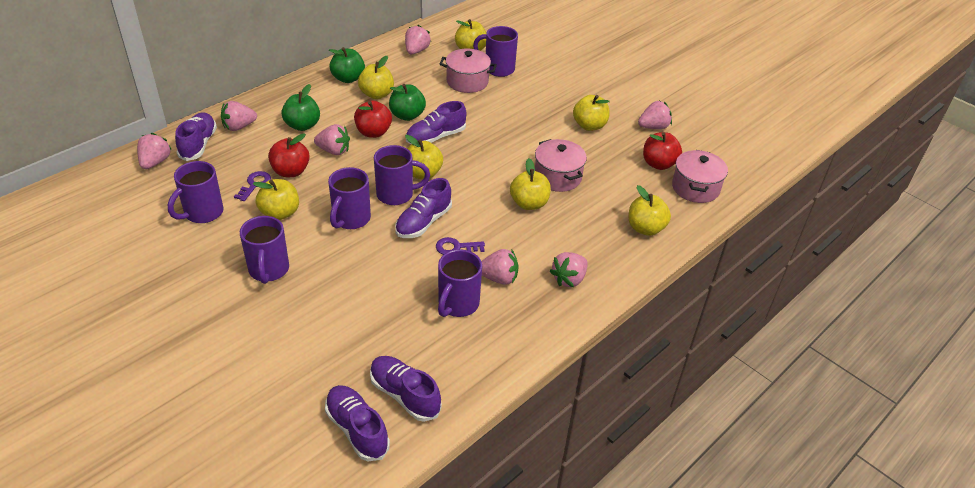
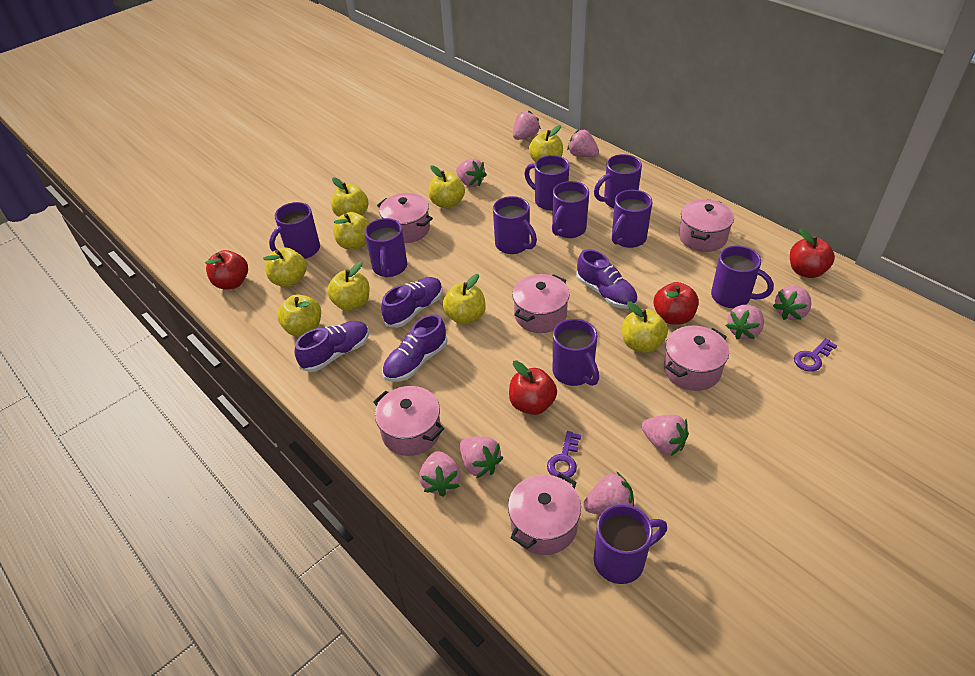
green apple: [282,84,320,131] [329,47,365,83] [389,84,426,121] = 3 -> none = 0
pink pot: [440,49,497,93] [535,139,587,192] [672,150,728,203] = 3 -> [373,386,444,456] [377,193,433,243] [508,473,581,555] [512,274,570,333] [664,326,729,391] [679,199,734,252] = 6
pink strawberry: [137,133,172,169] [221,101,257,131] [314,124,350,155] [405,25,431,54] [481,249,518,285] [550,252,588,287] [638,101,672,129] = 7 -> [419,451,461,497] [456,158,487,187] [460,436,503,478] [513,111,541,140] [567,129,599,157] [583,471,634,515] [641,414,689,456] [726,305,764,339] [773,286,811,320] = 9
purple mug: [168,161,223,223] [240,216,289,284] [328,167,371,229] [374,145,430,205] [438,250,482,317] [473,26,518,77] = 6 -> [269,202,320,259] [364,218,407,278] [493,196,537,254] [524,155,569,210] [552,181,589,238] [553,319,599,386] [594,154,642,209] [594,504,667,584] [612,190,652,248] [711,246,774,308] = 10
purple shoe: [175,112,217,161] [325,385,390,461] [370,356,442,422] [395,178,452,238] [406,101,466,144] = 5 -> [294,321,369,372] [381,277,443,328] [382,314,447,382] [576,249,637,309] = 4
red apple: [268,133,310,177] [354,101,392,138] [643,132,682,170] = 3 -> [205,250,248,289] [509,360,557,415] [654,282,699,325] [790,228,835,278] = 4
yellow apple: [253,179,299,220] [358,56,394,99] [405,135,443,179] [455,19,486,51] [510,158,551,210] [573,95,610,131] [628,185,671,236] = 7 -> [263,247,307,287] [277,294,321,336] [327,262,369,311] [331,178,369,217] [333,212,370,250] [428,165,465,209] [443,274,486,325] [529,125,563,162] [622,301,668,353] = 9

